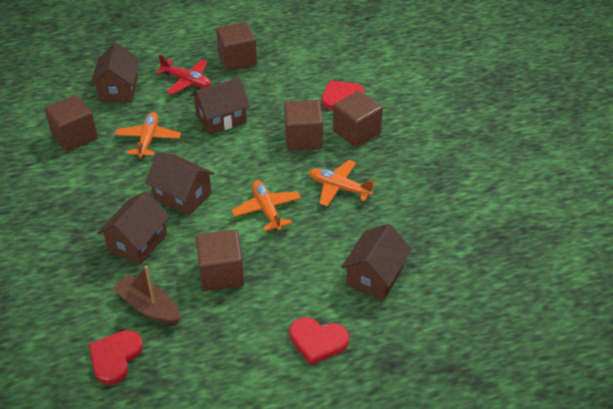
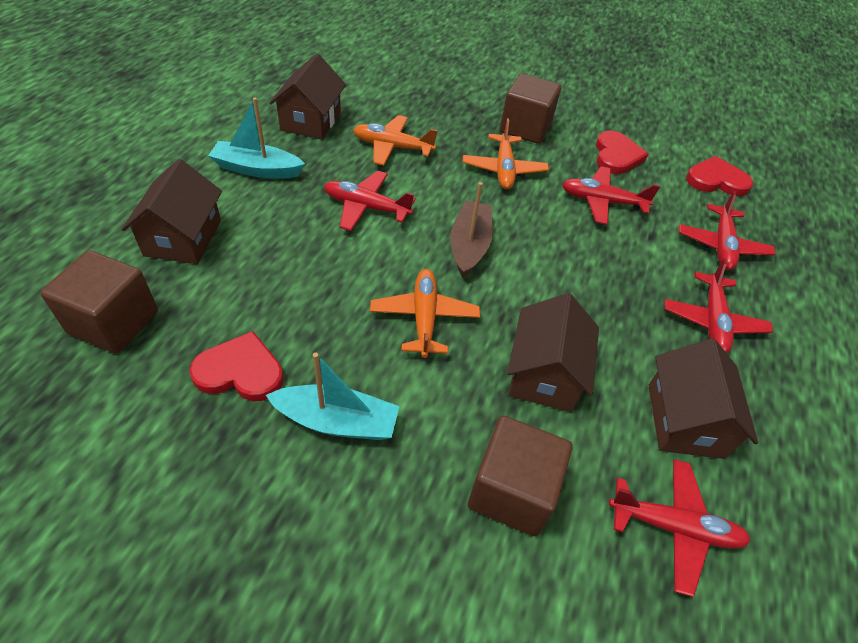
brown cube: [44,95,98,152] [196,230,244,291] [216,22,257,71] [284,100,323,151] [333,91,383,147] = 5 -> [40,250,158,354] [468,416,573,536] [500,73,561,144] = 3
brown house: [90,43,139,102] [98,191,170,265] [145,152,215,216] [190,78,250,135] [341,224,412,300] = 5 -> [121,159,222,264] [269,54,346,140] [507,293,599,412] [649,338,758,459] = 4
red plane: [155,55,211,95] = 1 -> [324,171,416,231] [562,166,660,225] [609,459,751,597] [665,258,773,353] [679,191,775,270] = 5
turquoise boat: none = 0 -> [208,98,305,179] [266,352,400,440] = 2

